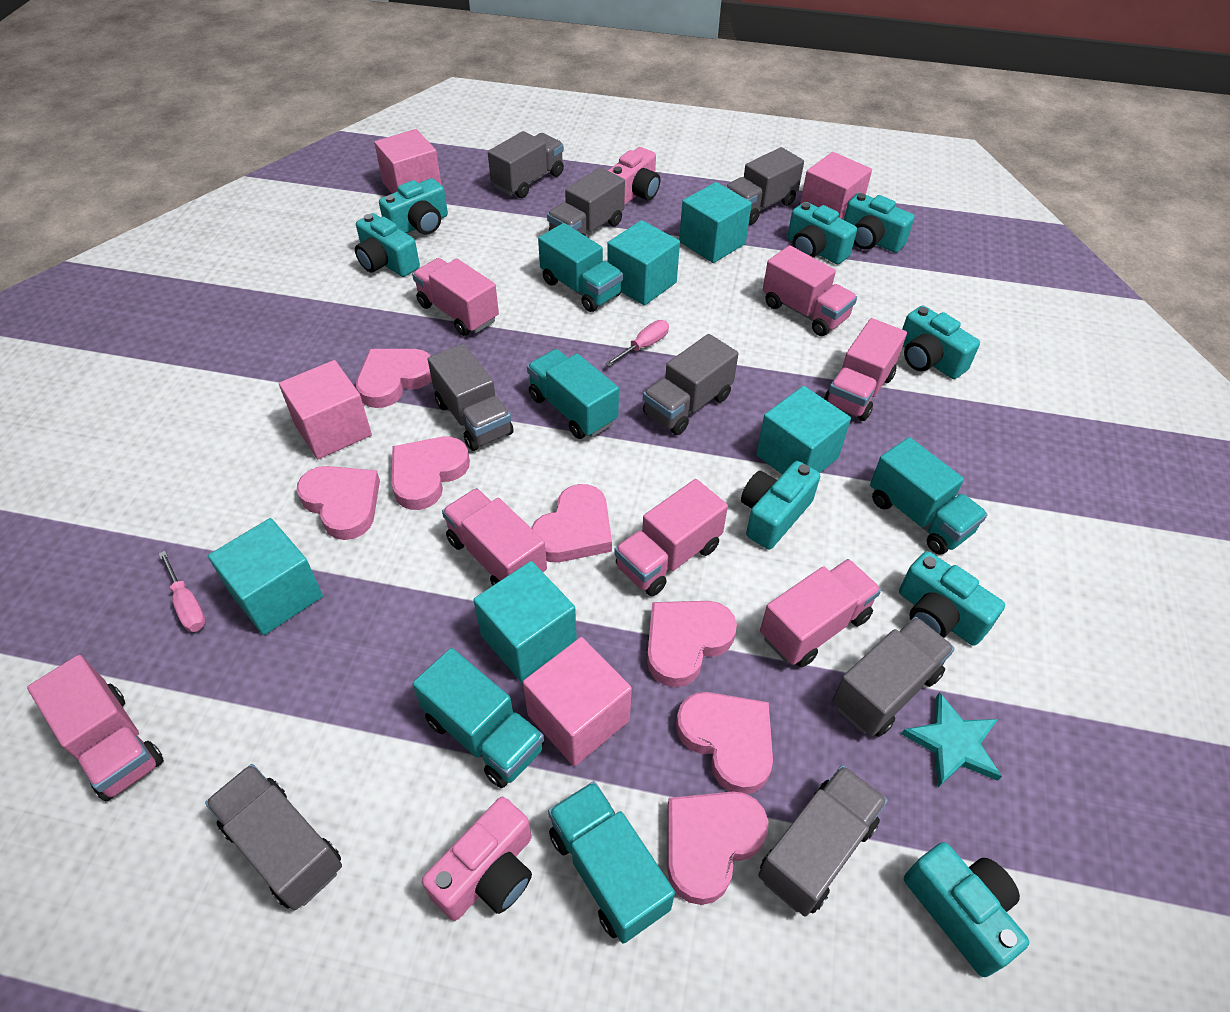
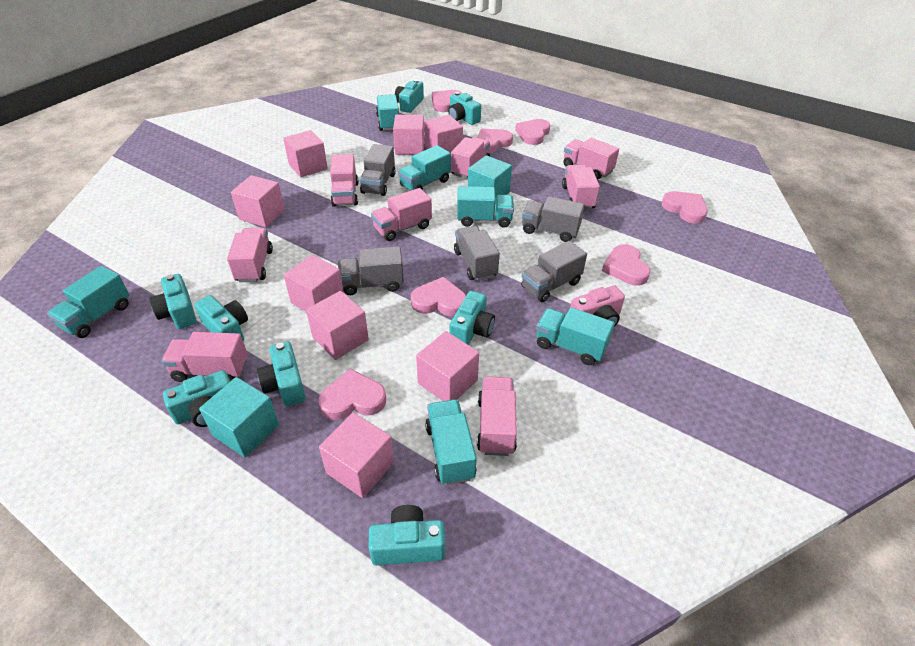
grey truck: [205,764,342,910] [428,344,514,451] [488,131,564,198] [547,167,625,237] [643,334,739,435] [725,147,804,225] [758,765,888,916] [832,617,955,737] = 8 -> [338,246,404,295] [360,144,396,196] [454,226,500,281] [521,241,587,302] [522,196,585,242] = 5
pink camera: [422,797,532,921] [608,147,660,206] = 2 -> [570,285,625,327] = 1
pink cube: [279,360,372,459] [374,129,441,194] [523,637,632,766] [800,152,872,220] = 4 -> [231,175,285,227] [283,130,328,177] [284,255,344,312] [306,291,369,360] [319,412,394,498] [393,115,425,155] [416,331,479,401] [424,115,463,153] = 8
pink screwdriver: [159,551,206,632] [605,320,669,367] = 2 -> none = 0
pink truck: [27,655,164,802] [412,258,499,336] [442,488,547,586] [614,479,728,596] [760,559,881,667] [763,245,857,336] [824,318,907,421] = 7 -> [161,332,248,382] [227,228,273,282] [330,154,359,207] [371,188,432,241] [451,137,490,179] [477,376,517,456] [562,165,600,209] [563,138,619,180] = 8
turquoise cube: [208,518,323,635] [473,561,577,682] [607,220,680,305] [679,182,752,263] [756,386,851,474] = 5 -> [199,377,279,458] [468,155,512,203] = 2
turquoise star: [901,692,1002,787] = 1 -> none = 0
turquoise truck: [413,648,544,788] [527,349,619,439] [538,223,623,312] [548,781,675,943] [870,437,988,555] = 5 -> [47,266,130,338] [376,94,399,131] [398,145,451,191] [425,399,477,485] [457,186,514,228] [536,307,615,365] = 6

